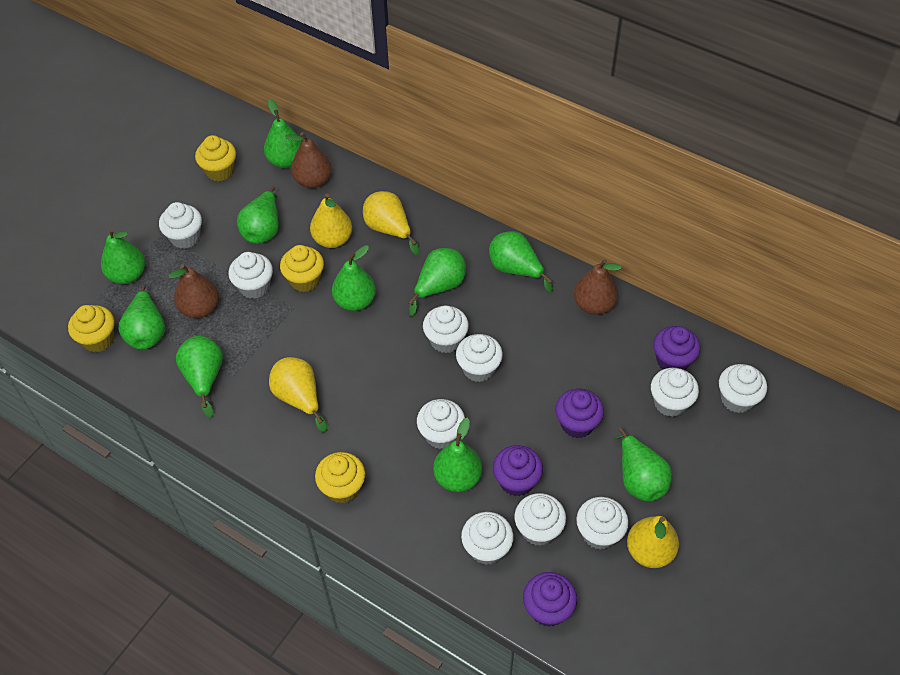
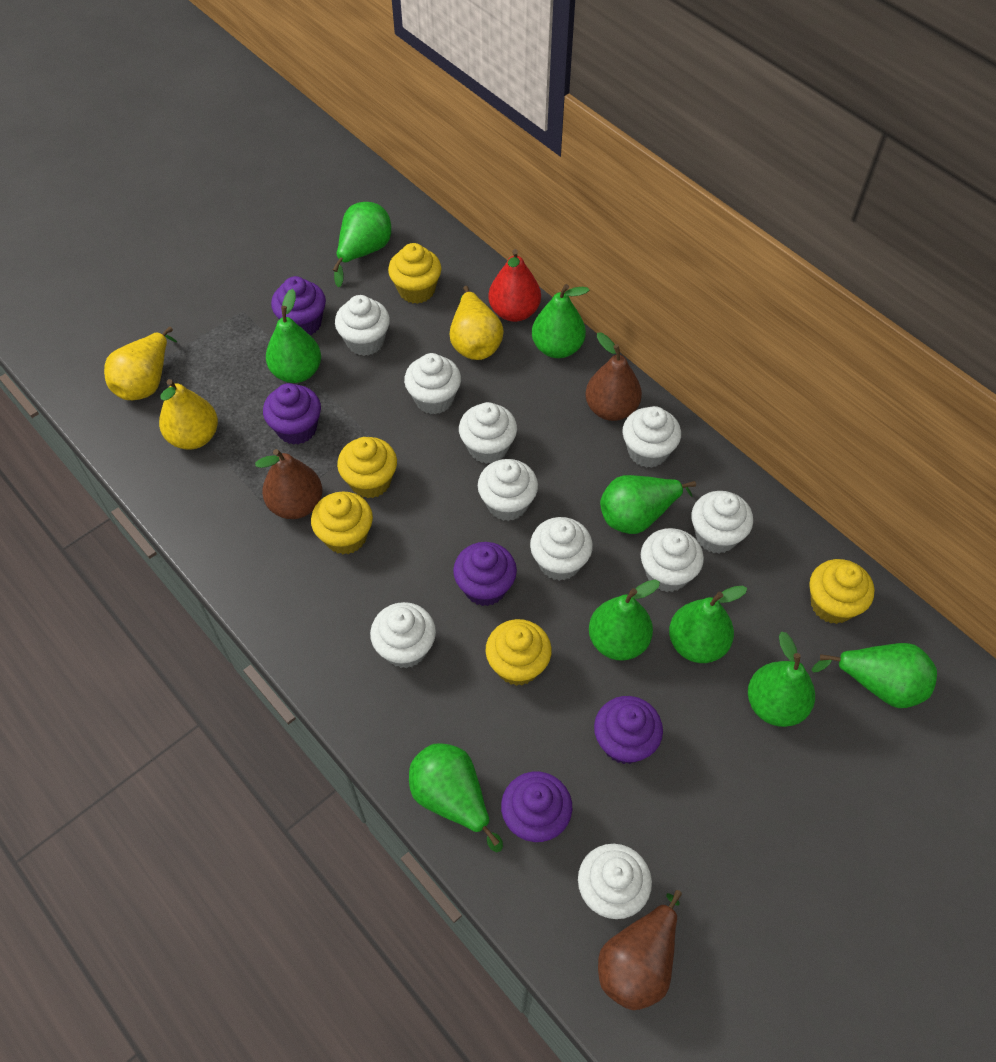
green pear: [101,228,145,284] [118,285,165,350] [176,336,223,418] [237,186,279,244] [264,99,302,168] [332,245,376,311] [409,248,466,316] [433,418,482,492] [489,231,553,293] [614,428,672,502] = 10 -> [266,289,321,383] [333,202,391,287] [409,743,503,852] [532,284,589,358] [589,580,660,661] [600,475,696,534] [669,586,747,663] [748,632,815,727] [812,643,937,708] = 9
purple cupcake: [493,445,543,496] [523,572,577,627] [555,388,604,438] [653,326,700,370] = 4 -> [263,383,321,445] [271,276,326,335] [453,542,517,606] [501,772,572,842] [594,696,663,764] = 5
red pear: none = 0 -> [488,249,541,322] = 1
yellow cupcake: [68,305,115,352] [195,135,236,181] [280,245,324,292] [315,452,365,503] = 4 -> [311,491,373,554] [337,437,397,498] [388,243,441,304] [486,619,552,686] [809,559,874,624] = 5
yellow pear: [269,357,328,432] [310,193,352,248] [363,191,419,255] [627,516,679,568] = 4 -> [104,327,177,400] [159,379,218,450] [449,286,504,360] = 3

